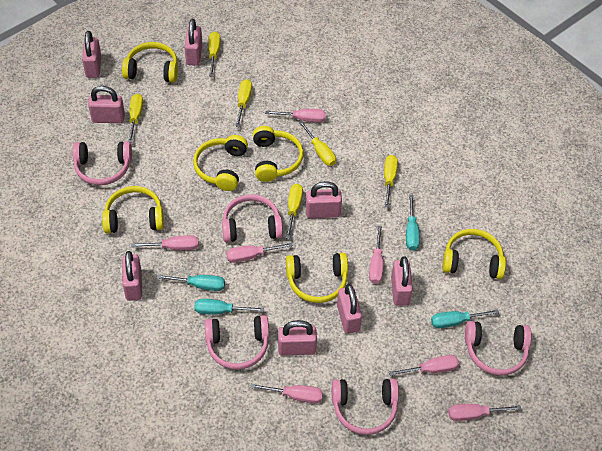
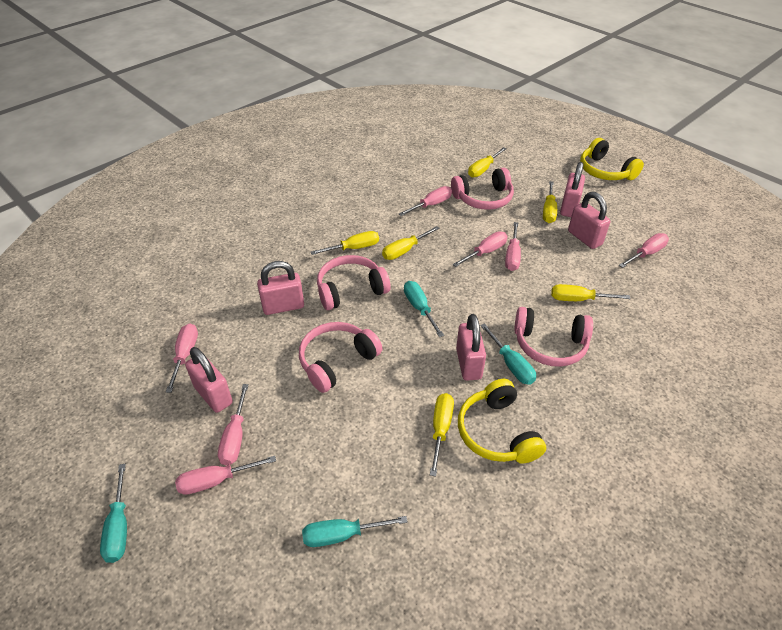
pink headphones: [72,141,132,185] [205,315,269,370] [222,194,283,242] [332,379,399,435] [465,321,532,376] = 5 -> [299,322,383,393] [317,255,391,310] [451,167,514,210] [514,307,593,367] = 4
pink padlock: [82,31,101,78] [88,86,125,123] [122,251,142,301] [184,19,203,66] [278,320,317,356] [306,181,342,218] [337,284,362,334] [391,256,413,306] = 8 -> [185,347,233,413] [257,261,304,315] [456,314,486,381] [560,162,585,217] [568,192,610,249] = 5
yellow headphones: [102,186,164,233] [122,42,178,83] [193,135,248,191] [253,126,304,182] [286,253,348,303] [443,229,506,279] = 6 -> [458,379,546,464] [580,138,644,180] = 2

